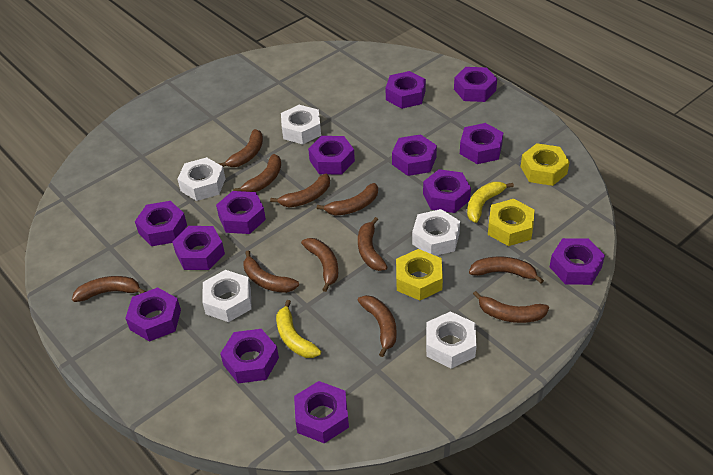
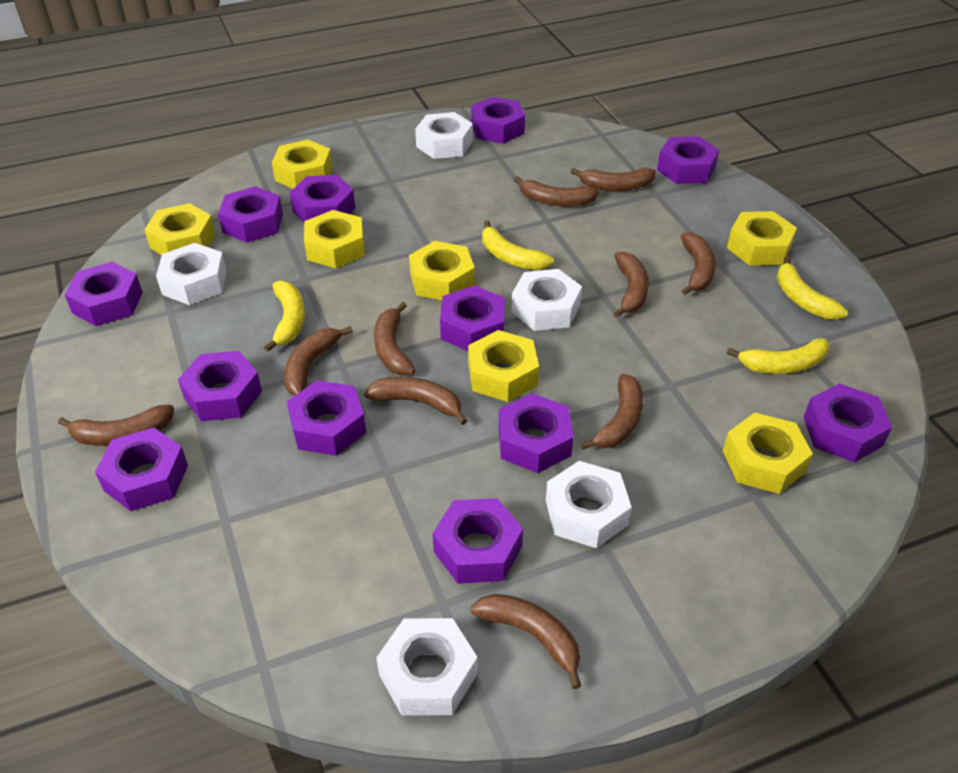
brown banana: [72,276,146,302] [219,129,263,167] [233,154,281,192] [244,250,299,293] [270,174,330,207] [301,238,338,292] [317,183,378,216] [357,295,397,357] [358,217,388,271] [469,257,544,284] [473,291,549,323] = 11 -> [58,404,174,446] [284,326,353,395] [364,377,467,425] [374,302,415,376] [471,594,581,689] [514,176,599,206] [570,168,656,191] [580,374,643,450] [613,251,649,317] [681,232,716,295] = 10
purple nut: [125,287,181,342] [135,201,187,246] [172,226,225,270] [216,191,266,234] [220,329,279,383] [294,381,349,443] [308,136,355,174] [386,71,426,109] [392,134,437,176] [423,169,471,213] [454,67,497,102] [460,123,503,164] [550,238,605,285] = 13 -> [64,262,143,326] [95,428,188,511] [178,351,262,421] [218,186,283,243] [287,380,366,456] [290,175,355,223] [433,498,523,584] [440,285,505,351] [471,97,525,144] [498,393,573,473] [657,136,719,184] [804,383,892,462] = 12
yellow banana: [276,300,321,358] [467,182,514,223] = 2 -> [264,281,305,352] [482,220,554,270] [727,338,830,374] [777,256,848,320] = 4
yellow nut: [396,249,443,300] [488,199,535,246] [521,143,569,186] = 3 -> [144,203,216,255] [272,139,332,189] [304,210,365,268] [409,241,475,300] [468,330,539,402] [723,412,813,494] [727,211,797,266] = 7

